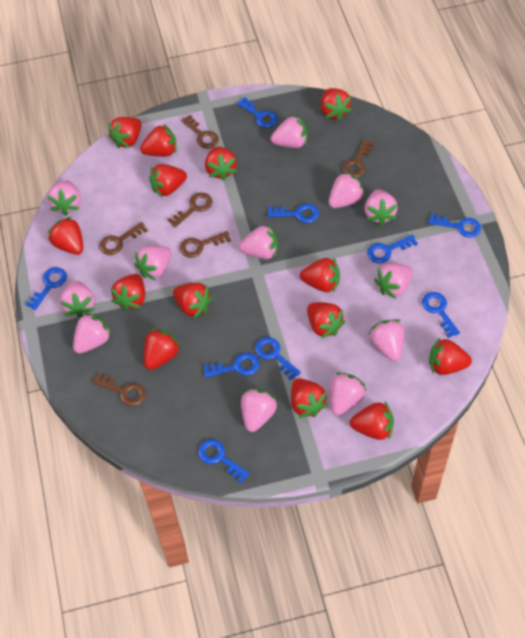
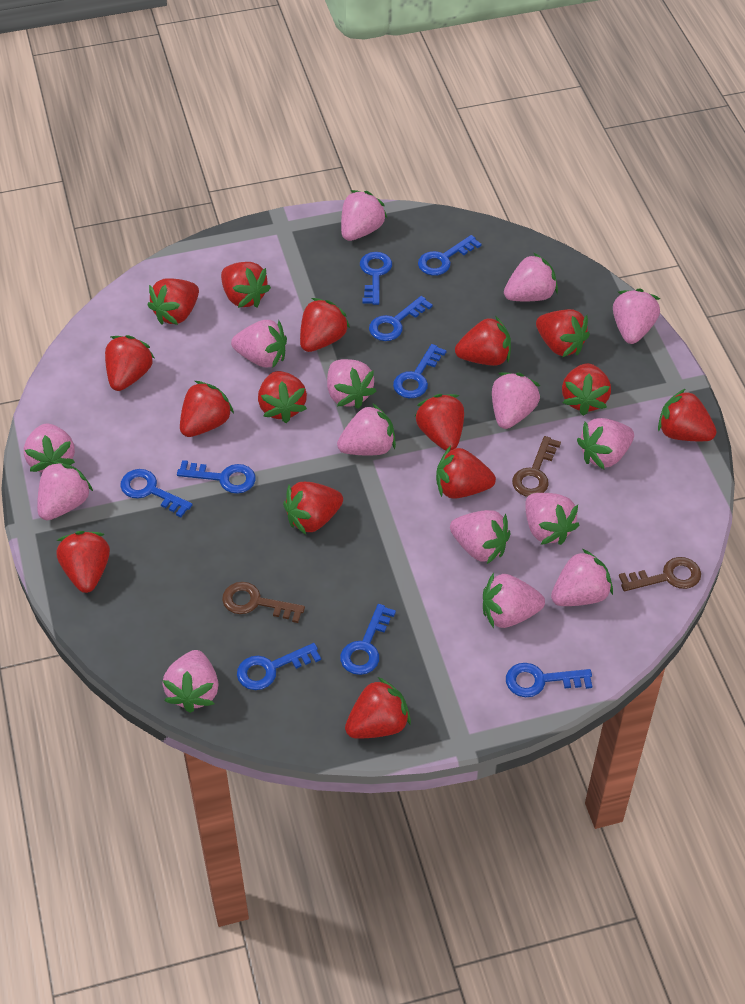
brown key: [93,372,146,406] [99,222,148,255] [167,192,213,227] [180,231,231,258] [181,115,219,149] [342,140,374,178] = 6 -> [222,582,305,623] [512,436,561,497] [619,557,701,591] = 3
pink strawberry: [47,180,81,216] [60,281,95,318] [73,313,112,353] [134,246,171,280] [239,225,278,259] [241,389,278,432] [271,115,307,148] [328,171,365,208] [330,372,366,416] [364,190,398,226] [369,319,405,361] [374,263,413,299] = 12 -> [24,424,75,473] [37,461,93,520] [162,650,219,713] [231,320,287,368] [327,359,376,409] [337,403,396,455] [341,190,387,241] [450,510,511,564] [483,573,545,628] [492,372,540,429] [504,253,558,301] [525,493,579,545] [551,549,613,606] [577,418,634,469] [613,289,660,344] = 15
red strawberry: [48,217,83,255] [108,117,141,148] [110,274,145,311] [140,123,177,157] [144,328,181,370] [149,164,187,197] [173,283,212,318] [205,146,237,181] [291,378,328,418] [300,257,340,292] [307,302,345,339] [321,88,352,121] [350,402,394,440] [429,338,472,375] = 14 -> [56,531,110,593] [105,335,155,391] [148,278,199,325] [180,381,234,437] [221,262,271,308] [258,371,307,423] [283,482,343,535] [300,298,350,352] [345,677,411,739] [415,394,464,451] [436,446,496,499] [455,316,511,366] [536,309,590,357] [562,363,611,416] [658,389,717,441] = 15

